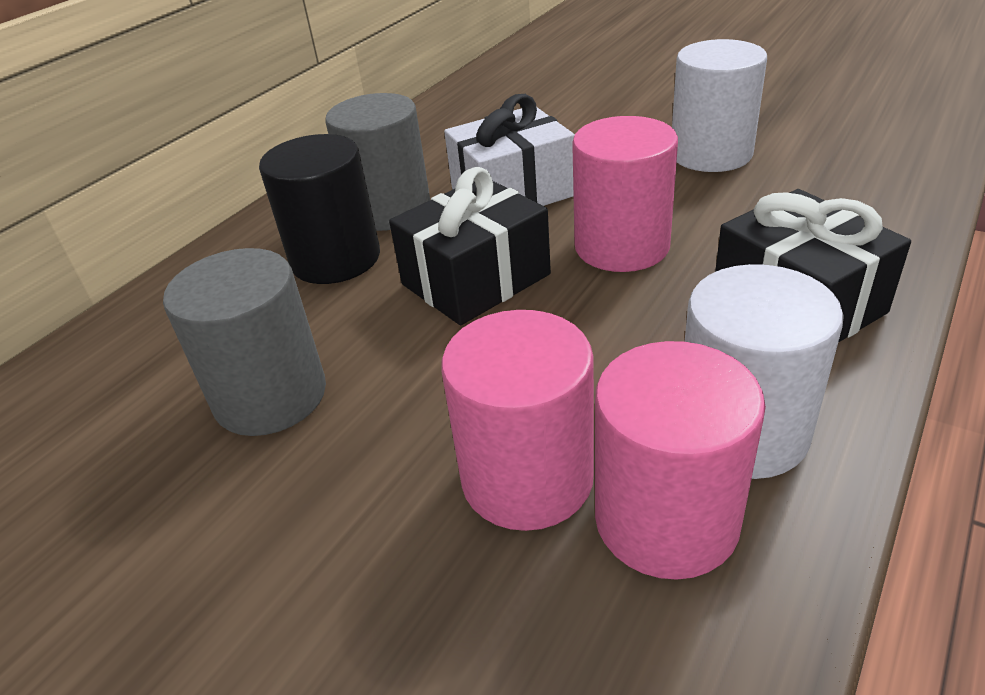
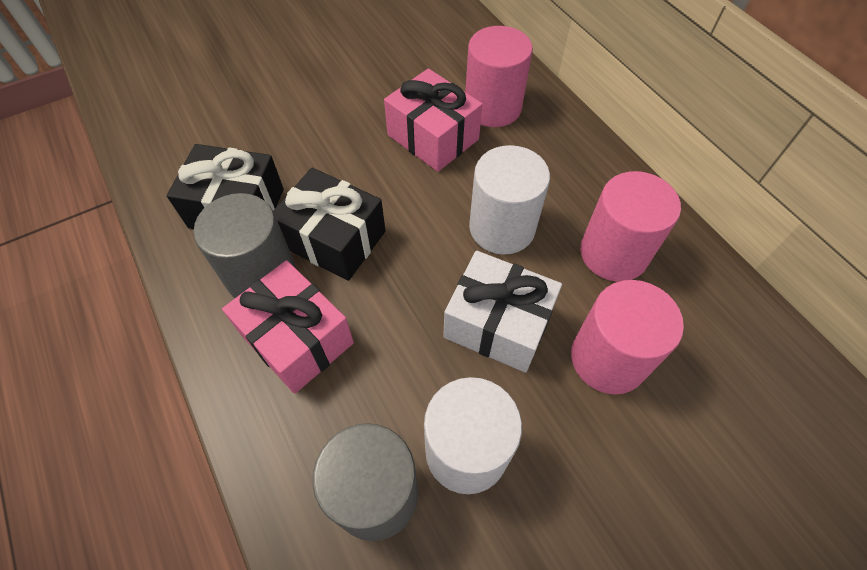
black cylinder: [259,134,380,284] = 1 -> none = 0
pink gift: none = 0 -> [222,260,354,394] [384,68,483,172] = 2

